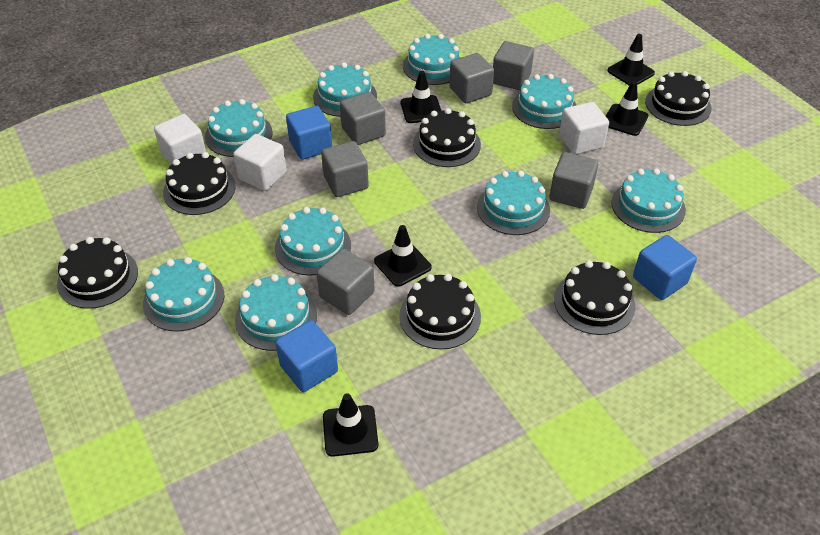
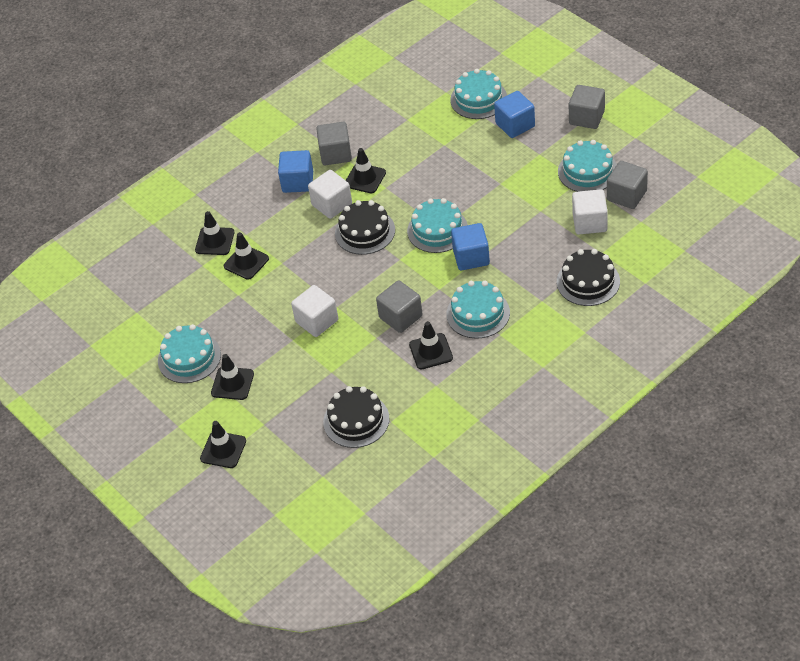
black cake: [57,237,138,309] [163,152,236,215] [399,274,481,349] [413,108,481,167] [554,260,636,335] [645,71,711,126] = 6 -> [323,386,389,448] [335,200,395,255] [557,249,620,306] = 3
black traffic cone: [323,393,378,457] [374,225,431,287] [401,71,441,123] [606,81,648,136] [607,34,655,86] = 5 -> [195,211,234,255] [200,421,246,468] [211,354,254,400] [224,232,269,280] [346,148,386,193] [409,321,453,369] = 6
grey cube: [317,249,375,315] [321,141,369,197] [340,92,386,145] [449,53,494,103] [493,41,534,90] [550,152,598,209] = 6 -> [316,122,352,165] [376,280,423,333] [569,85,605,129] [607,161,648,209] = 4
turquoise cake: [143,257,224,331] [205,99,273,157] [235,274,317,351] [275,207,351,276] [313,62,377,117] [403,34,460,85] [477,170,550,235] [512,74,576,129] [612,168,686,233] = 9 -> [158,324,221,383] [407,198,468,253] [446,281,510,339] [450,69,507,119] [558,140,617,192] = 5

